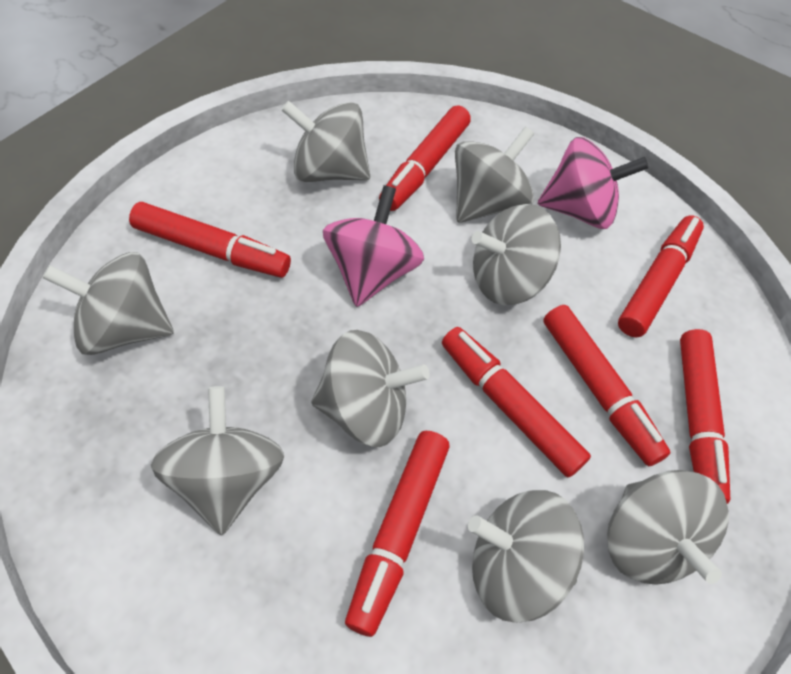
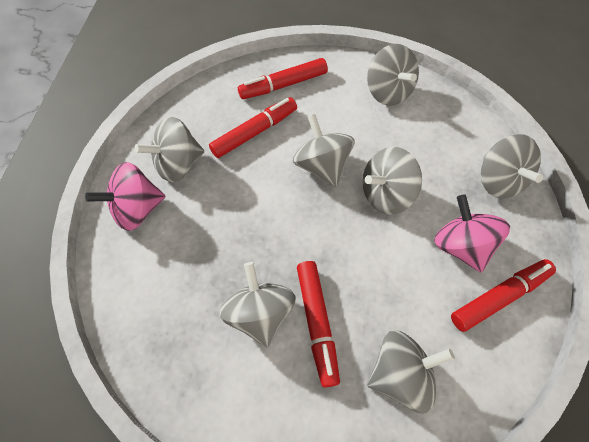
grey spinning top: [42,252,174,355] [151,386,284,535] [281,101,370,182] [311,330,430,447] [455,127,534,223] [468,490,584,623] [472,204,561,305] [607,470,729,585] = 8 -> [134,117,204,182] [219,262,296,347] [293,114,355,187] [362,147,422,215] [367,44,419,106] [367,330,455,414] [481,134,543,198] = 7
red marker: [129,202,291,278] [345,431,450,637] [379,105,471,211] [442,327,591,477] [543,305,671,466] [618,216,704,338] [680,329,730,504] = 7 -> [209,97,297,158] [238,58,328,99] [297,261,340,388] [451,259,556,332] = 4

